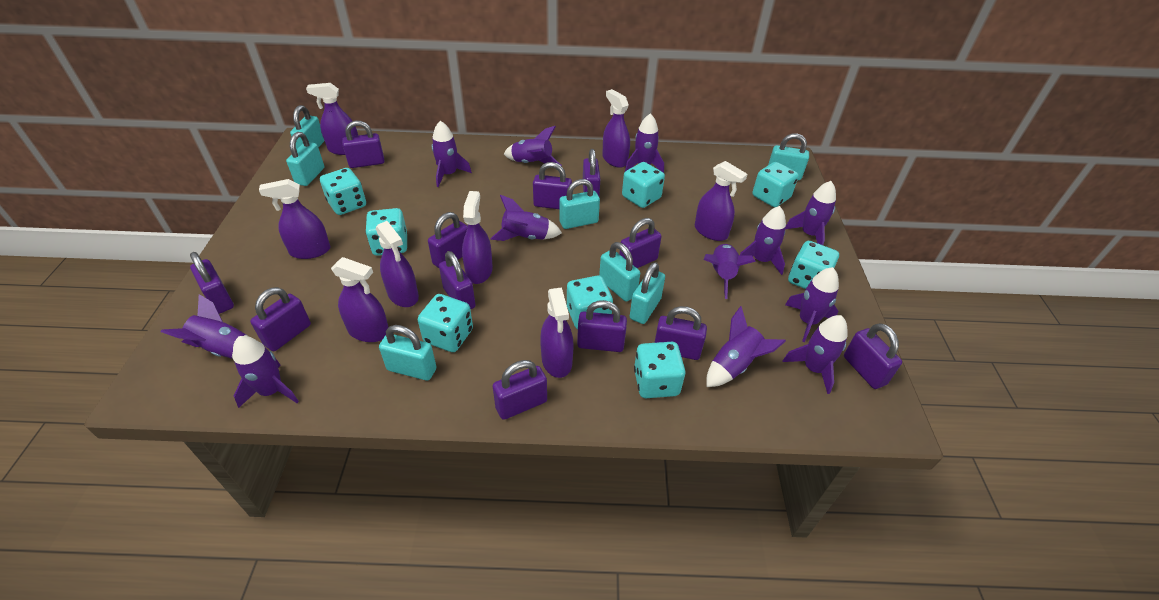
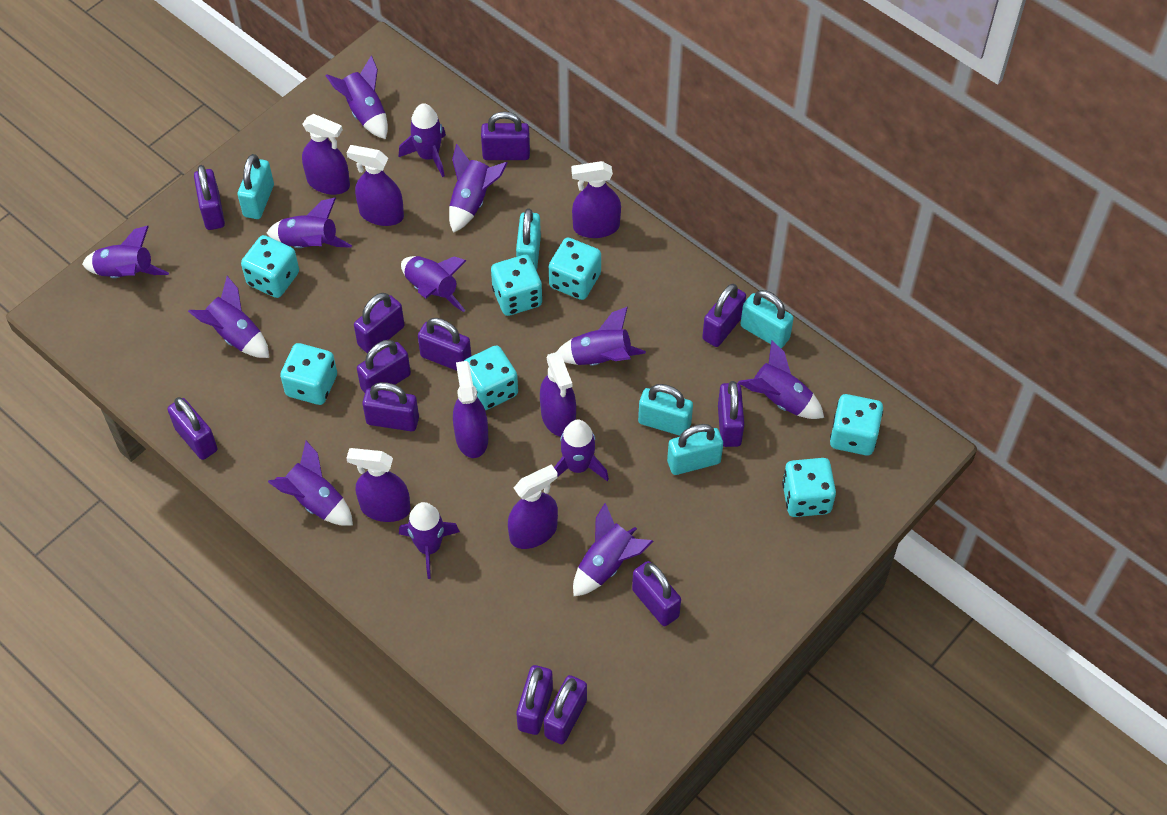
purple rocket: [161,294,249,359] [233,336,299,408] [432,121,472,187] [490,195,562,241] [504,126,562,166] [625,113,664,173] [704,244,756,299] [706,306,786,387] [739,206,786,275] [783,315,848,394] [785,181,836,245] [785,267,839,342] = 12 -> [82,226,169,278] [188,276,269,358] [267,198,352,248] [268,441,353,526] [325,55,388,139] [399,103,446,177] [399,502,460,579] [401,256,467,312] [449,144,508,233] [554,420,609,481] [557,307,646,366] [573,503,653,596] [738,340,824,419] = 13
purple spray bottle: [259,179,330,259] [306,83,358,155] [331,257,388,342] [376,221,419,307] [462,191,493,284] [540,288,573,378] [602,89,630,168] [695,161,748,241] = 8 -> [302,114,350,195] [346,448,411,522] [347,145,404,226] [453,361,488,458] [508,464,558,549] [540,352,576,437] [571,161,621,238] = 7
turquoise dice: [320,168,366,215] [365,208,407,256] [418,294,473,352] [567,275,613,329] [622,162,665,208] [634,342,686,398] [753,162,799,207] [788,241,839,289] = 8 -> [241,235,299,298] [280,343,337,405] [464,346,518,410] [491,255,542,316] [549,238,601,300] [782,458,836,517] [830,394,883,455] = 7
turquoise padlock: [286,132,324,186] [290,105,324,150] [379,325,437,381] [559,179,600,229] [599,242,640,302] [630,262,665,324] [768,133,809,180] = 7 -> [237,154,274,219] [516,208,541,271] [638,384,693,436] [667,424,723,475] [741,290,794,348] = 5

